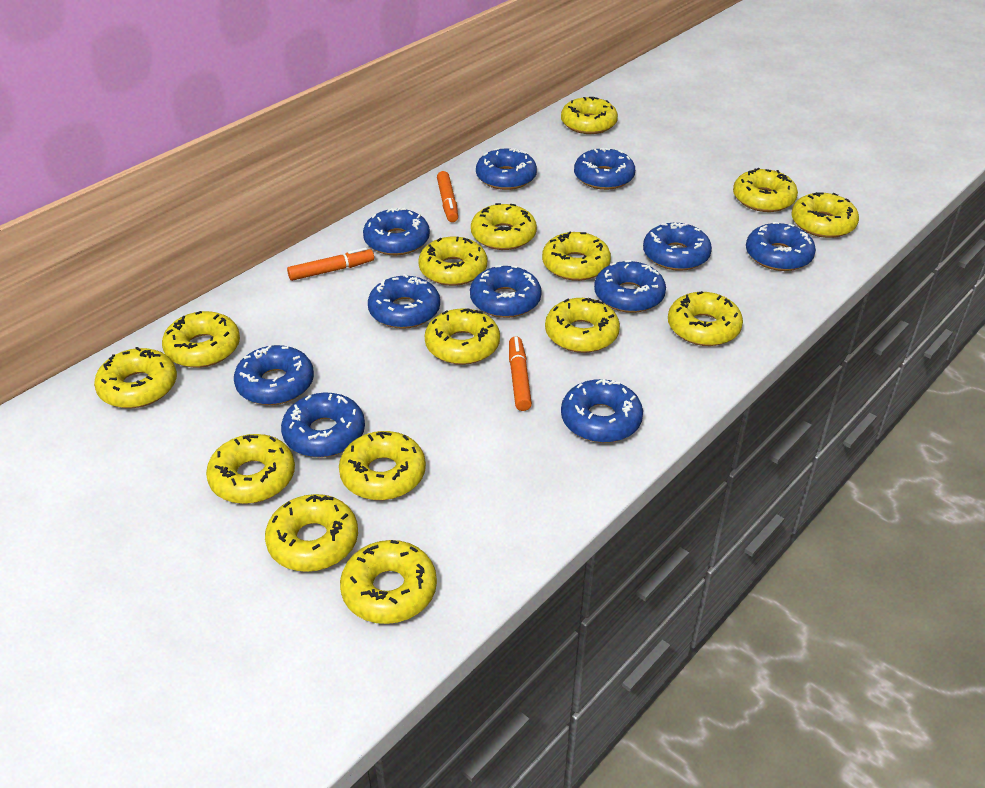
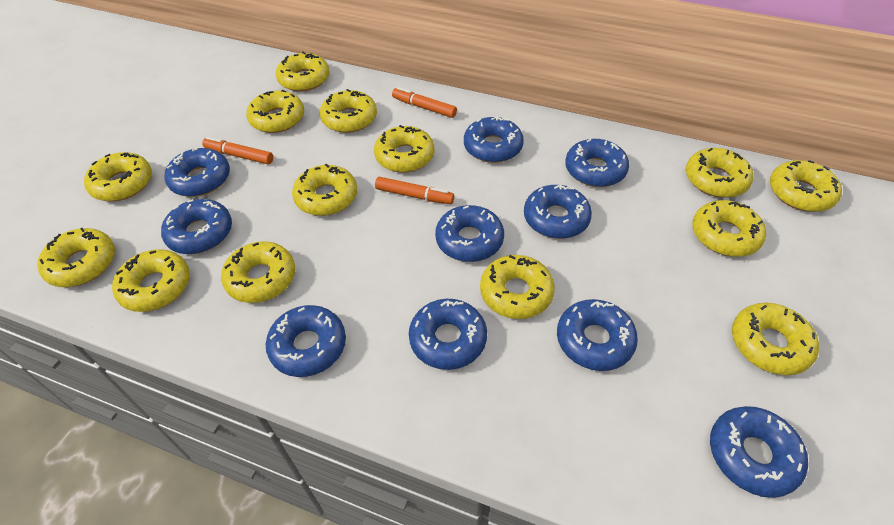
blue donut: [234,345,314,405] [281,393,365,458] [363,208,430,255] [368,274,440,329] [470,265,542,318] [476,148,537,190] [561,379,643,443] [574,148,635,190] [594,260,666,313] [643,222,712,271] [746,222,816,271] = 11 -> [161,199,232,254] [164,148,230,197] [266,305,346,377] [409,299,487,370] [435,205,504,262] [464,117,524,163] [524,185,592,239] [557,299,638,371] [565,139,629,187] [710,406,808,498] = 10
yellow donut: [94,347,177,408] [162,311,240,368] [206,434,295,504] [265,494,358,572] [339,431,426,500] [340,540,437,624] [418,237,487,286] [425,308,500,365] [471,203,537,250] [542,231,611,281] [545,298,620,353] [561,97,618,134] [668,291,743,346] [733,168,798,212] [791,192,859,238] = 15 -> [37,228,115,287] [84,152,152,201] [112,249,190,312] [221,242,295,303] [246,90,304,133] [276,52,329,92] [292,164,357,216] [320,89,377,133] [374,125,435,173] [480,255,555,319] [686,148,754,198] [692,200,766,257] [732,303,819,375] [770,160,842,212] = 14

